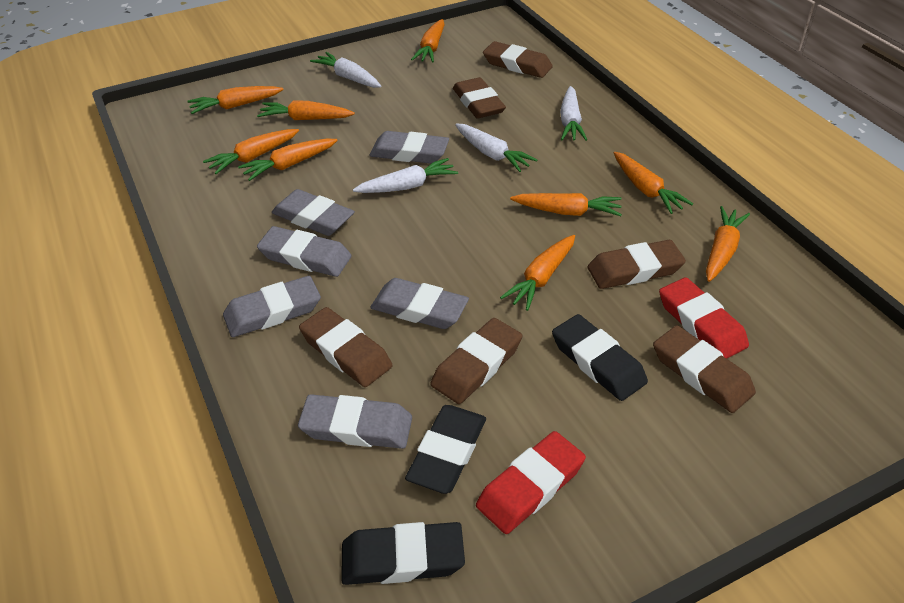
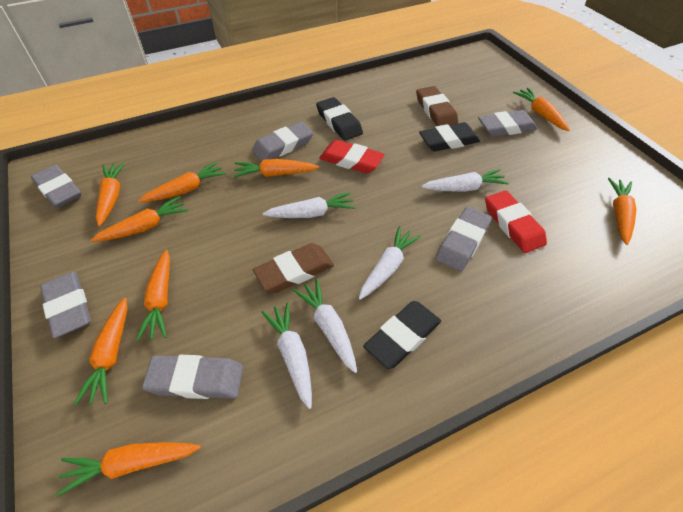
brown eraser: [299,307,393,387] [430,318,522,404] [453,77,506,119] [483,41,553,78] [587,240,686,289] [653,325,756,413] = 6 -> [253,243,334,293] [416,86,458,126] = 2
white carrot: [310,52,381,88] [353,158,458,193] [455,123,538,172] [560,86,587,141] = 4 -> [262,302,312,409] [263,192,356,218] [293,279,357,373] [359,226,421,300] [421,169,509,192] = 5

